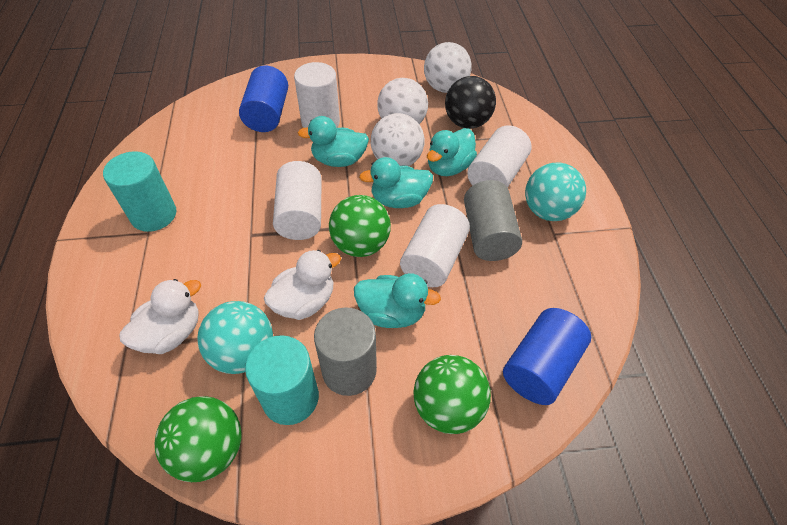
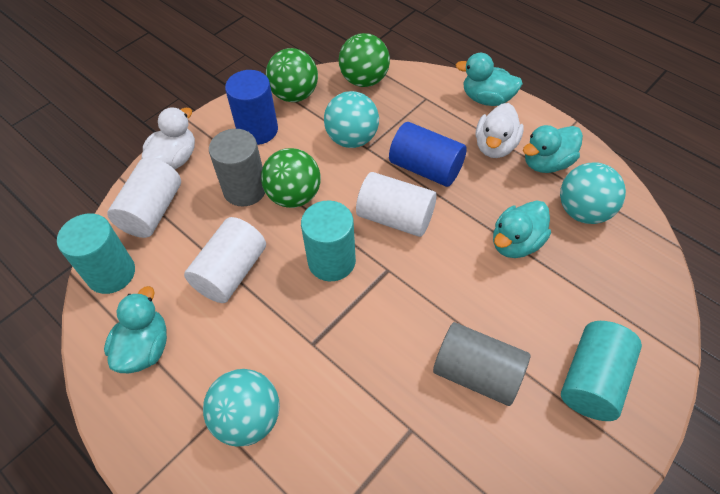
black ball: [445,76,496,129] = 1 -> none = 0
turquoise ball: [197,301,273,374] [525,162,586,221] = 2 -> [203,369,280,447] [324,91,379,148] [560,162,626,224] = 3
turquoise cylinder: [103,151,176,232] [245,335,319,425] = 2 -> [57,213,135,294] [301,200,356,281] [561,321,642,421] = 3
white ball: [371,113,425,166] [378,78,428,124] [424,42,472,93] = 3 -> none = 0
white cylinder: [273,161,322,240] [294,62,340,128] [400,204,470,287] [467,125,532,187] = 4 -> [107,158,181,238] [184,217,266,303] [356,172,437,237] = 3

